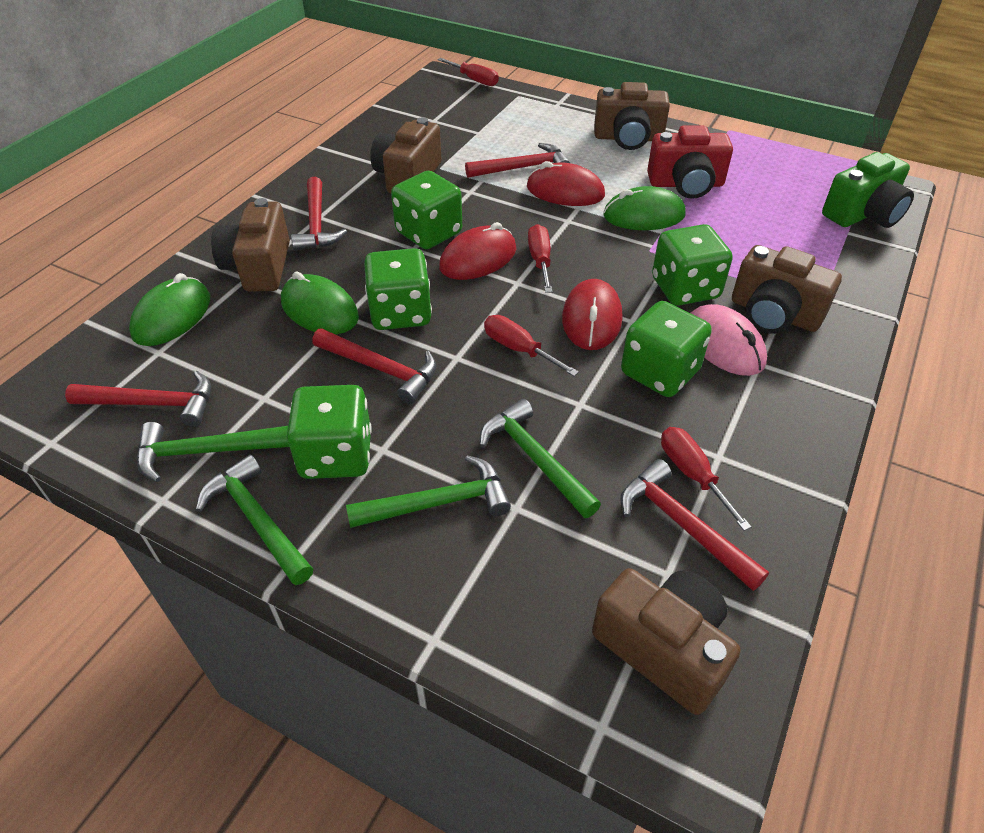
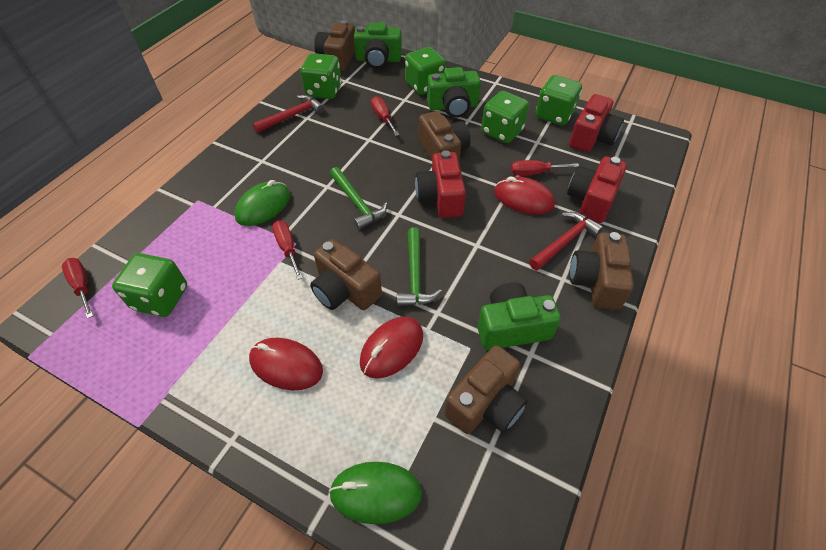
green camera: [822,152,914,228] = 1 -> [354,22,402,69] [427,67,481,118] [478,282,561,350] = 3
green hammer: [137,422,289,482] [196,455,313,585] [346,455,511,528] [480,399,601,518] = 4 -> [330,167,387,230] [397,227,442,306] = 2
green mouse: [129,273,210,346] [281,271,359,334] [603,186,686,230] = 3 -> [234,180,290,226] [329,462,422,524] = 2
pink mouse: [691,304,767,376] = 1 -> none = 0
red camera: [647,126,733,199] = 1 -> [415,151,466,218] [567,156,627,223] [569,94,624,152] = 3
red hammer: [65,371,211,427] [291,177,347,251] [312,329,437,404] [465,143,570,178] [620,459,769,591] = 5 -> [252,95,325,133] [529,212,603,270] = 2

